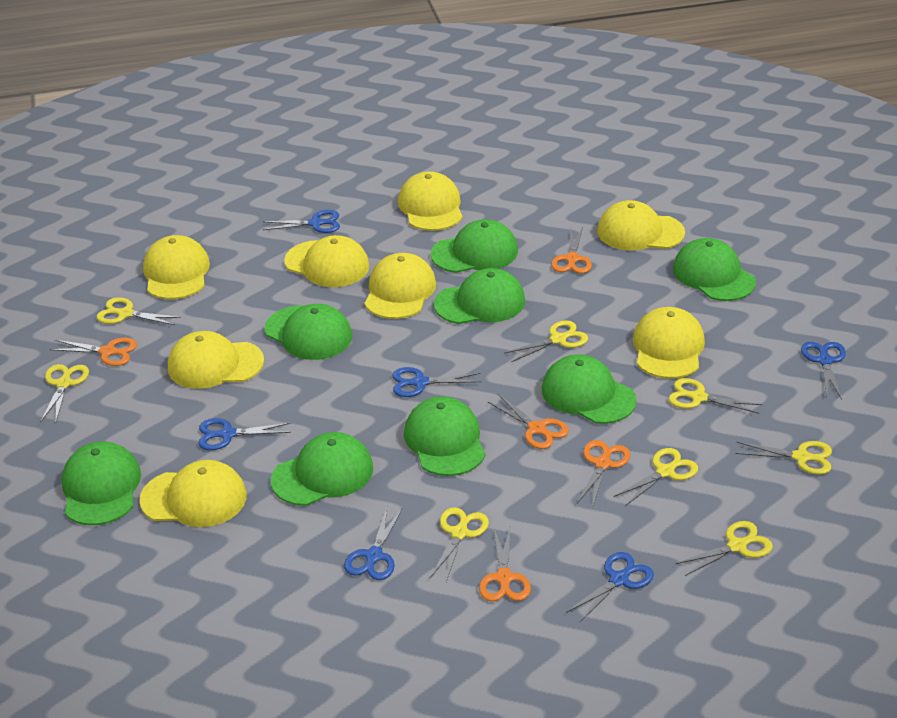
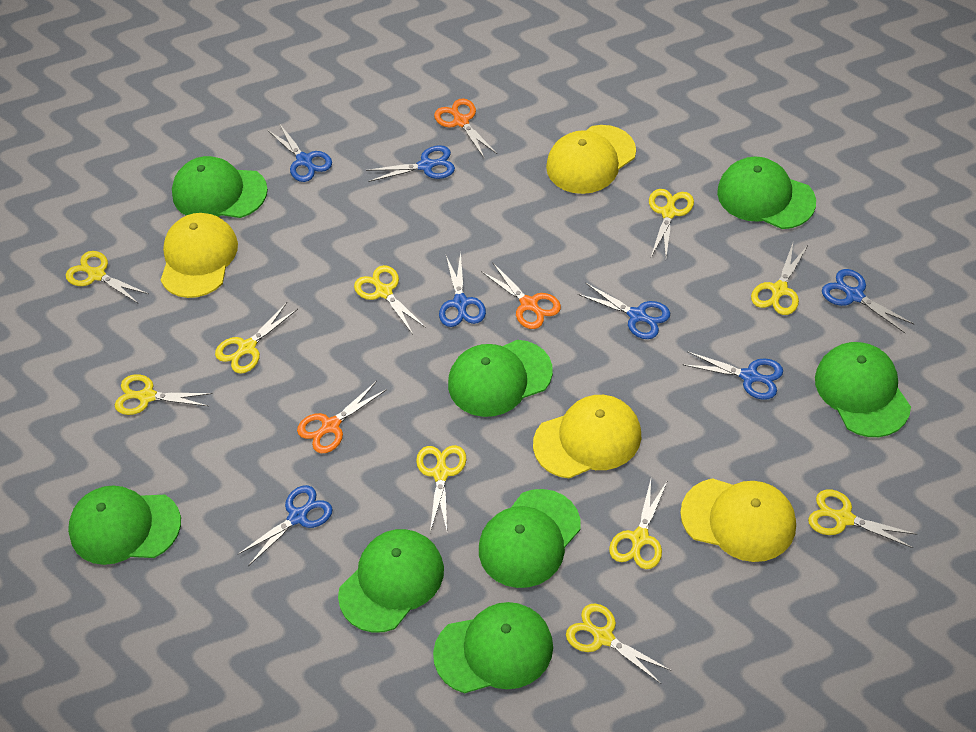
blue scissors: [199,418,291,450] [262,210,340,233] [344,508,402,580] [392,367,482,397] [566,552,654,623] [801,342,846,400] = 6 -> [237,485,333,566] [267,123,332,182] [366,145,455,182] [439,252,486,327] [577,283,670,339] [684,351,783,400] [822,269,915,333] = 7
orange scissors: [50,338,137,366] [479,528,531,601] [488,394,569,449] [551,227,592,273] [577,440,631,508] = 5 -> [297,381,387,453] [434,98,497,159] [481,262,561,329] = 3
yellow cap: [139,460,247,527] [143,235,210,299] [168,331,264,389] [284,235,370,287] [364,253,436,319] [398,171,463,231] [597,200,685,250] [633,307,705,379] = 8 -> [161,213,238,298] [533,395,641,478] [546,125,636,194] [680,478,796,562] = 4
yellow scissors: [41,364,89,422] [96,297,181,325] [430,507,489,582] [505,320,588,362] [614,448,698,506] [668,378,762,414] [675,521,773,576] [735,441,832,475] = 8 -> [66,251,148,304] [115,374,213,415] [215,303,298,374] [354,265,426,334] [416,445,466,533] [566,603,671,684] [609,479,668,569] [649,189,694,257] [751,243,808,315] [808,489,918,548] = 10

